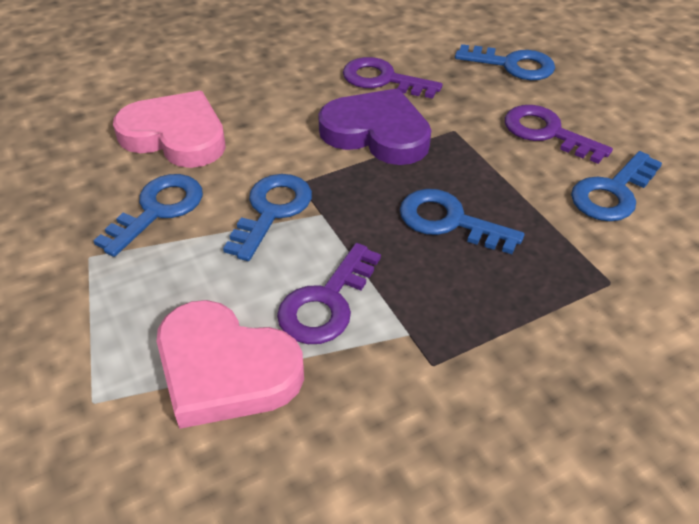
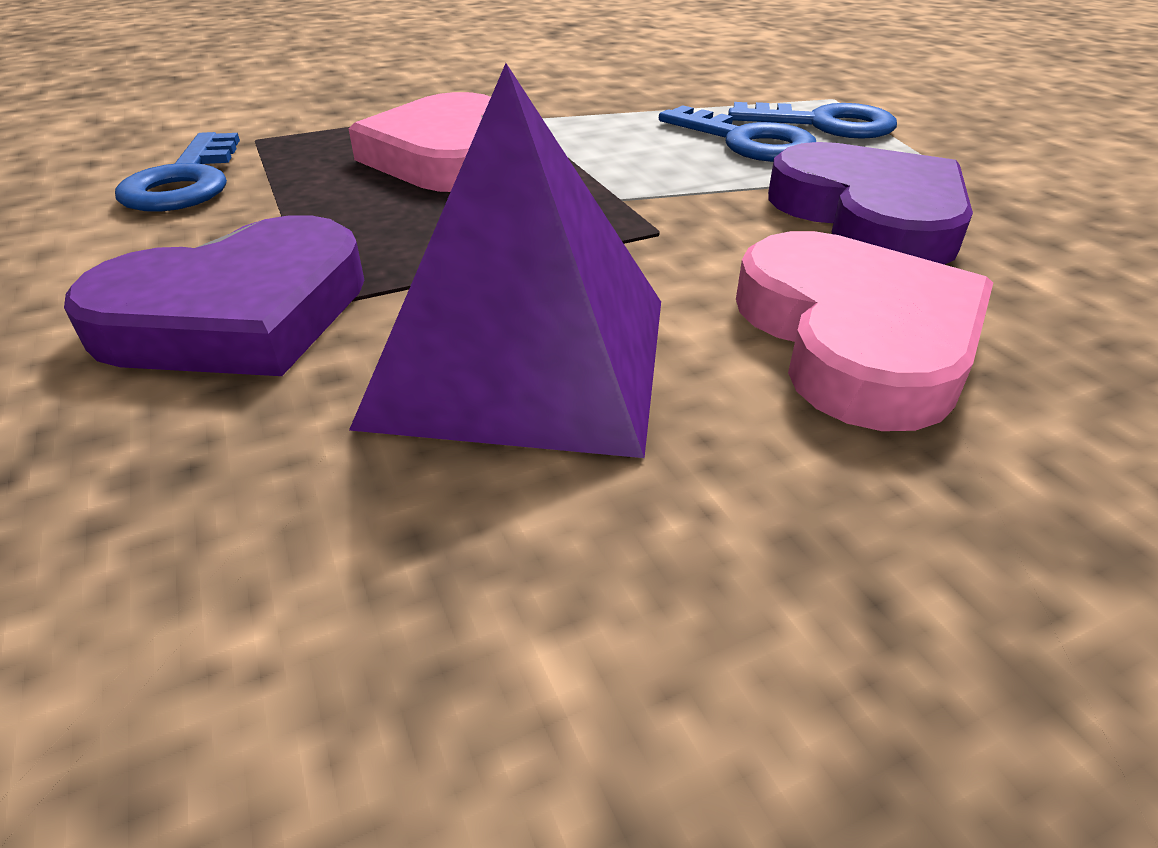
blue key: [93,174,203,257] [223,174,312,261] [400,189,524,254] [455,44,555,80] [571,151,662,221] = 5 -> [115,132,240,212] [659,105,816,162] [728,102,897,139] = 3
purple heart: [318,88,431,165] = 1 -> [64,215,364,376] [768,142,973,265] = 2
purple key: [277,243,381,344] [343,57,442,99] [505,105,613,164] = 3 -> none = 0
purple pyramid: none = 0 -> [349,63,661,458] = 1

